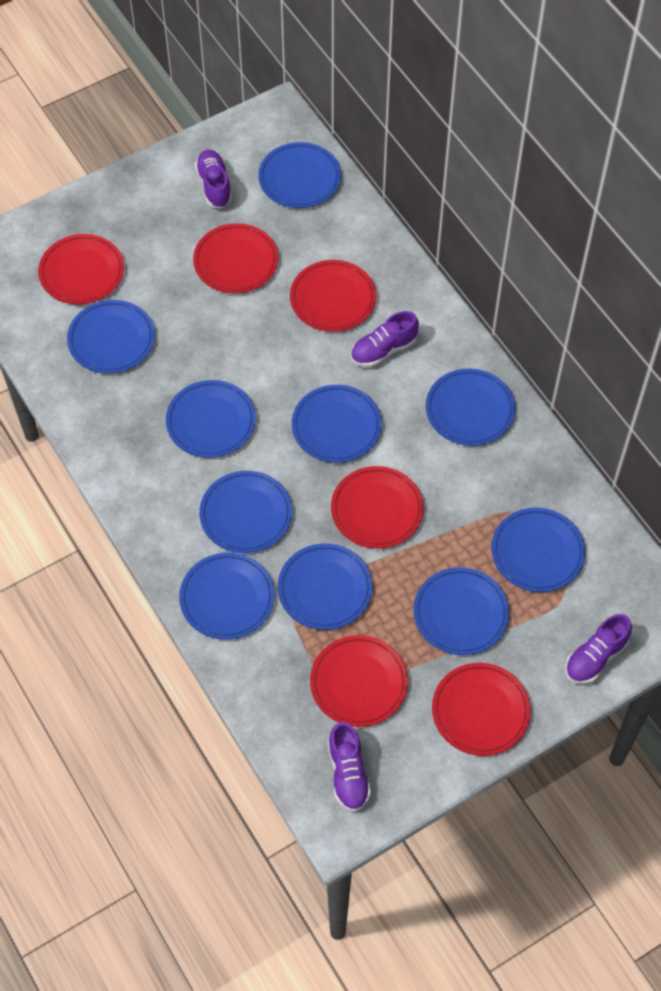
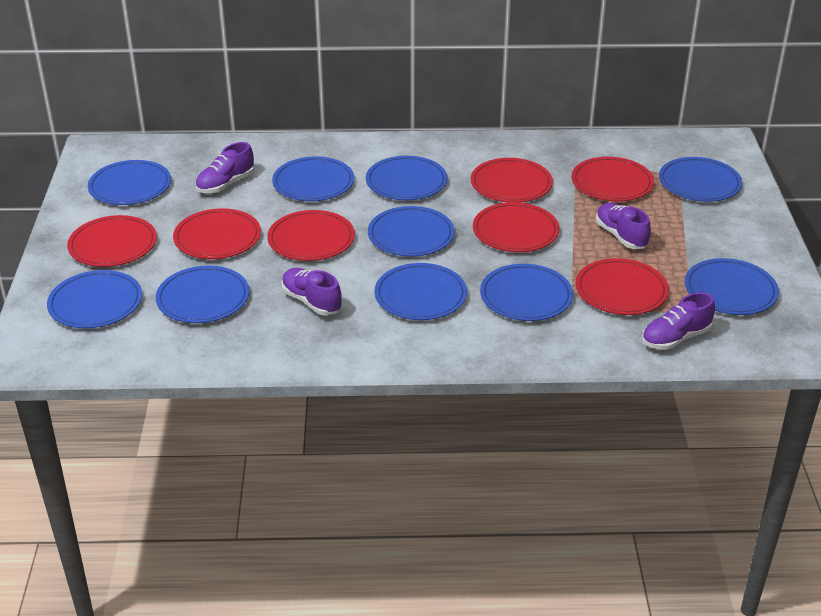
red plate: [38,234,124,305] [193,223,278,293] [290,260,376,332] [310,635,408,727] [331,466,424,549] [432,663,531,756] = 6 -> [67,215,157,267] [173,208,261,259] [267,210,355,261] [471,158,553,203] [473,202,559,252] [571,157,654,202] [576,258,669,315] = 7

